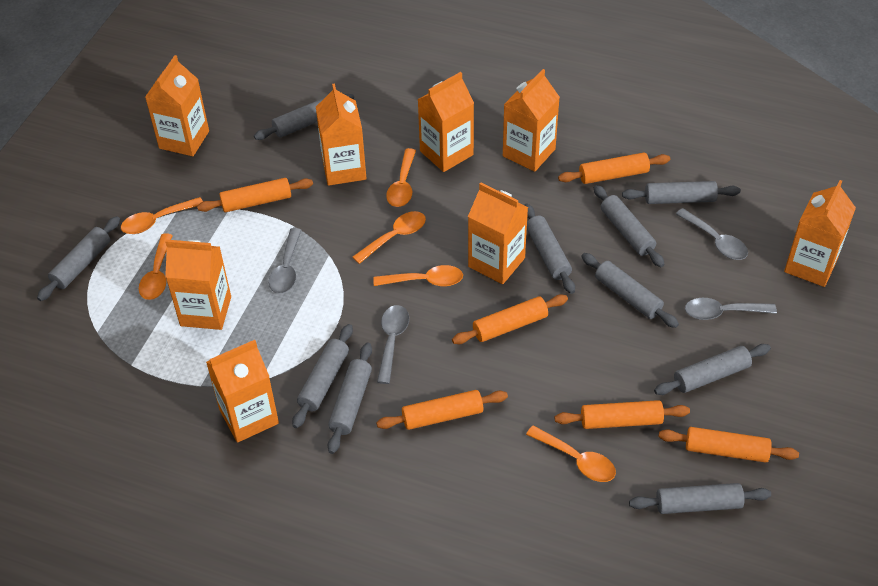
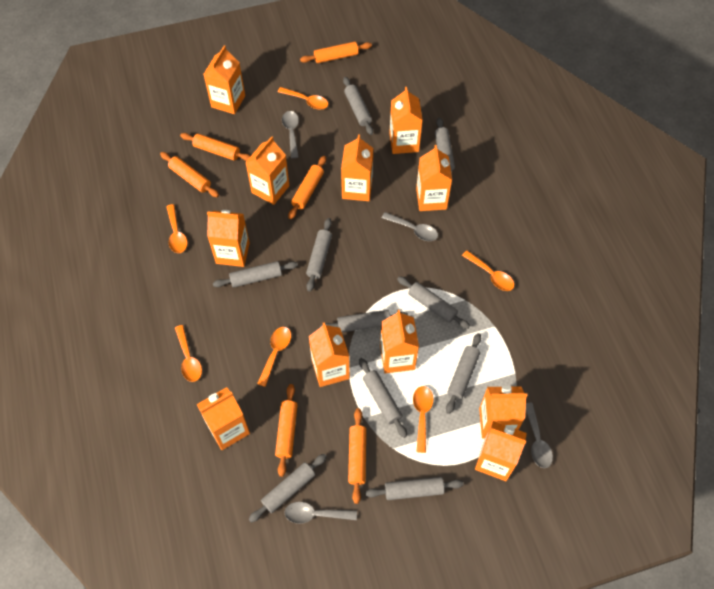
orange carton: [145,55,209,156] [165,239,231,330] [206,340,279,443] [316,84,367,186] [417,72,474,172] [468,183,528,284] [503,69,560,172] [784,180,856,287] = 8 -> [196,387,250,450] [203,45,245,114] [207,210,250,267] [245,136,290,205] [309,322,350,387] [341,134,373,201] [380,310,419,373] [389,87,423,154] [416,145,452,211] [475,421,527,481] [479,386,527,438] = 11

